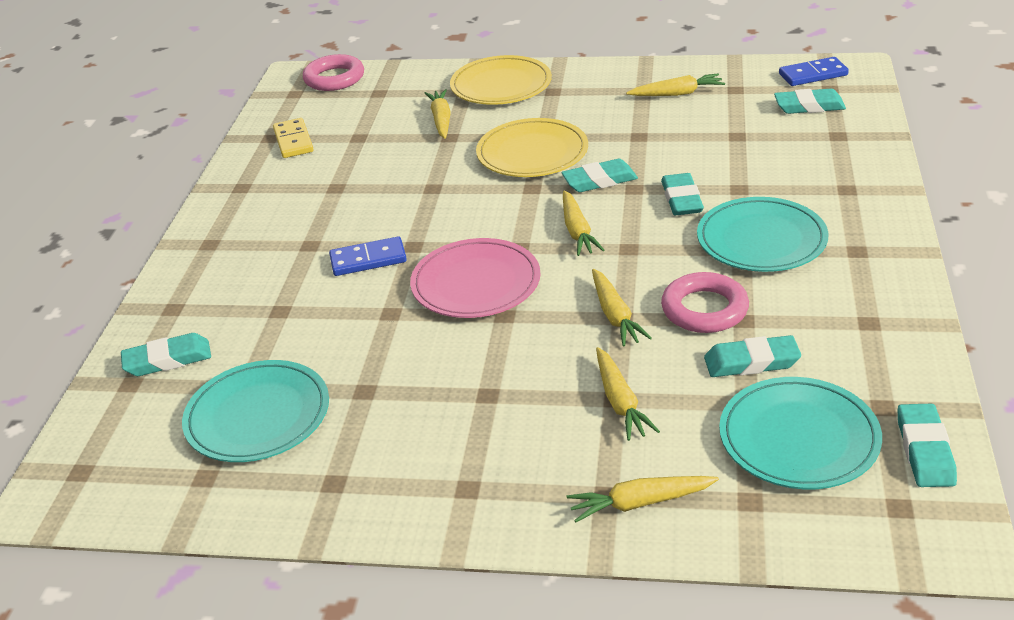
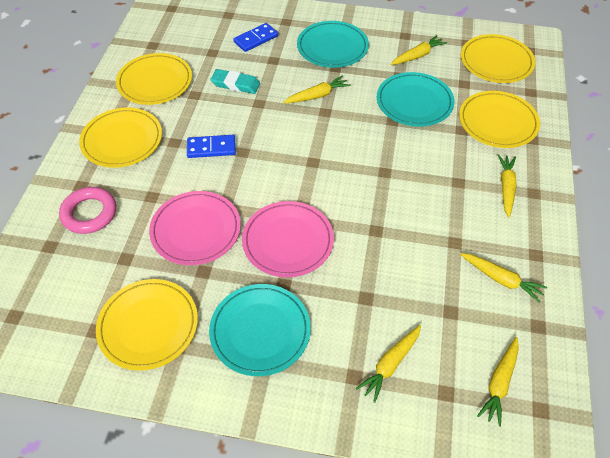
pink plate: [410,238,540,318] = 1 -> [149,191,241,265] [242,201,334,277] = 2
pink ring: [303,54,364,91] [661,272,749,333] = 2 -> [59,187,116,234] = 1
turquoise eraser: [121,333,211,376] [561,159,638,192] [661,173,704,215] [704,335,801,377] [774,89,846,114] [898,404,957,487] = 6 -> [211,69,260,94] = 1
yellow domino: [273,118,314,158] = 1 -> none = 0
yellow plate: [450,55,552,105] [476,118,588,177] = 2 -> [79,108,162,168] [96,279,198,371] [116,53,192,105] [459,91,540,148] [461,34,535,83] = 5

